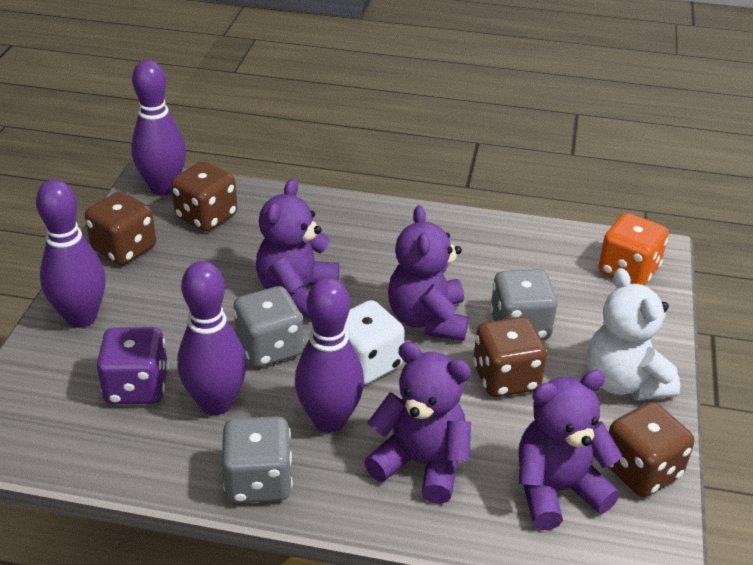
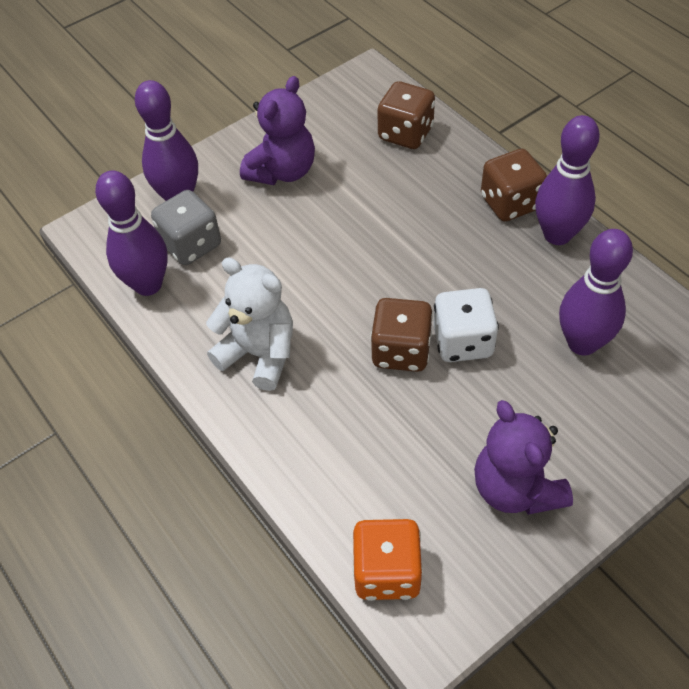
brown dice: [85,191,156,265] [171,161,238,232] [473,317,547,397] [608,402,694,497] = 4 -> [370,298,433,372] [377,81,435,149] [481,149,547,221] = 3
grey dice: [222,416,293,503] [233,286,304,367] [490,269,557,340] = 3 -> [151,190,221,265] = 1
purple dice: [97,327,169,404] = 1 -> none = 0
purple teddy bear: [256,179,339,319] [364,342,471,504] [388,205,469,341] [519,370,622,530] = 4 -> [240,76,315,185] [474,400,573,515] = 2

